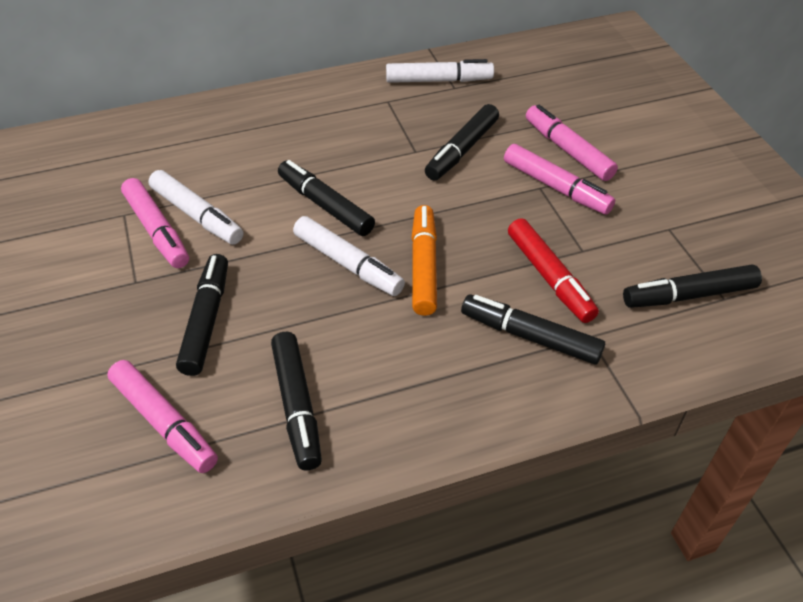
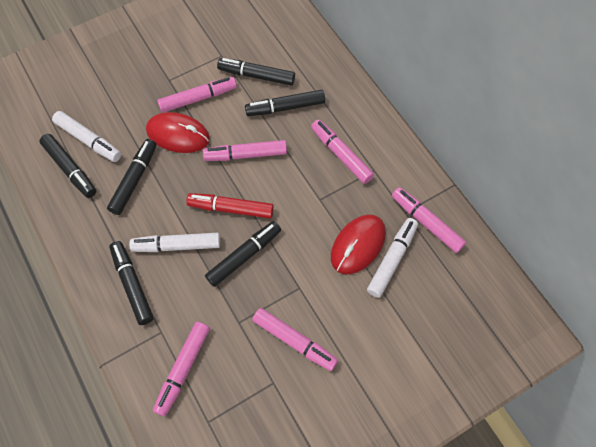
orange marker: [411,205,437,316] = 1 -> none = 0
pink marker: [107,360,218,473] [121,178,189,268] [504,144,615,214] [526,105,618,181] = 4 -> [153,322,210,417] [157,77,237,113] [203,140,287,161] [252,308,338,371] [311,119,374,184] [392,187,466,253] = 6
red mouse: none = 0 -> [146,112,210,153] [331,214,386,274] = 2

